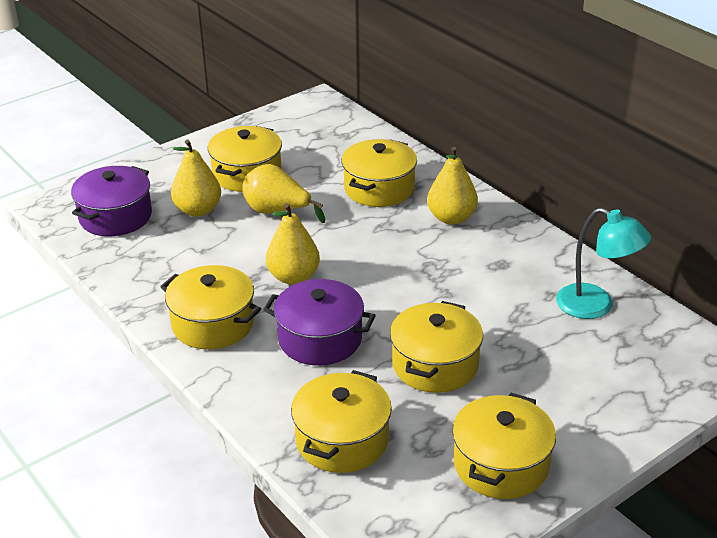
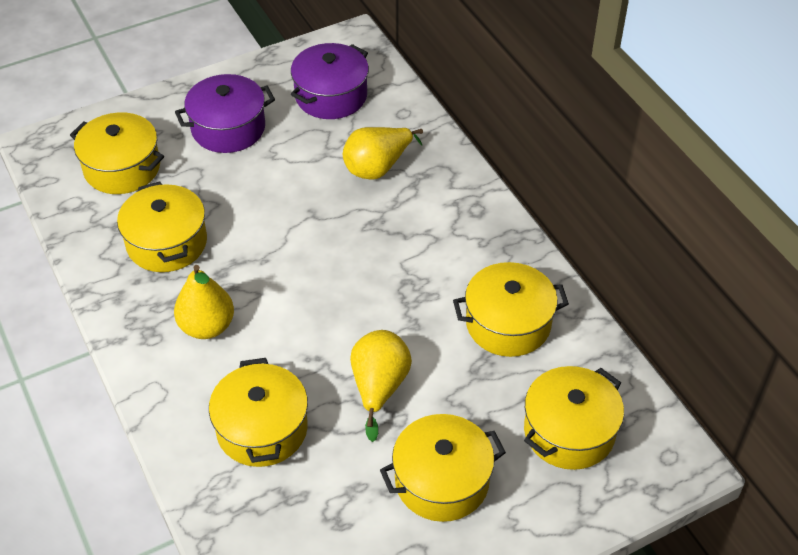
turquoise lamp: [556,208,651,319] = 1 -> none = 0
yellow pear: [171,139,221,217] [242,164,325,223] [266,203,320,285] [427,147,478,225] = 4 -> [174,265,234,339] [343,127,423,180] [350,330,412,442] = 3

